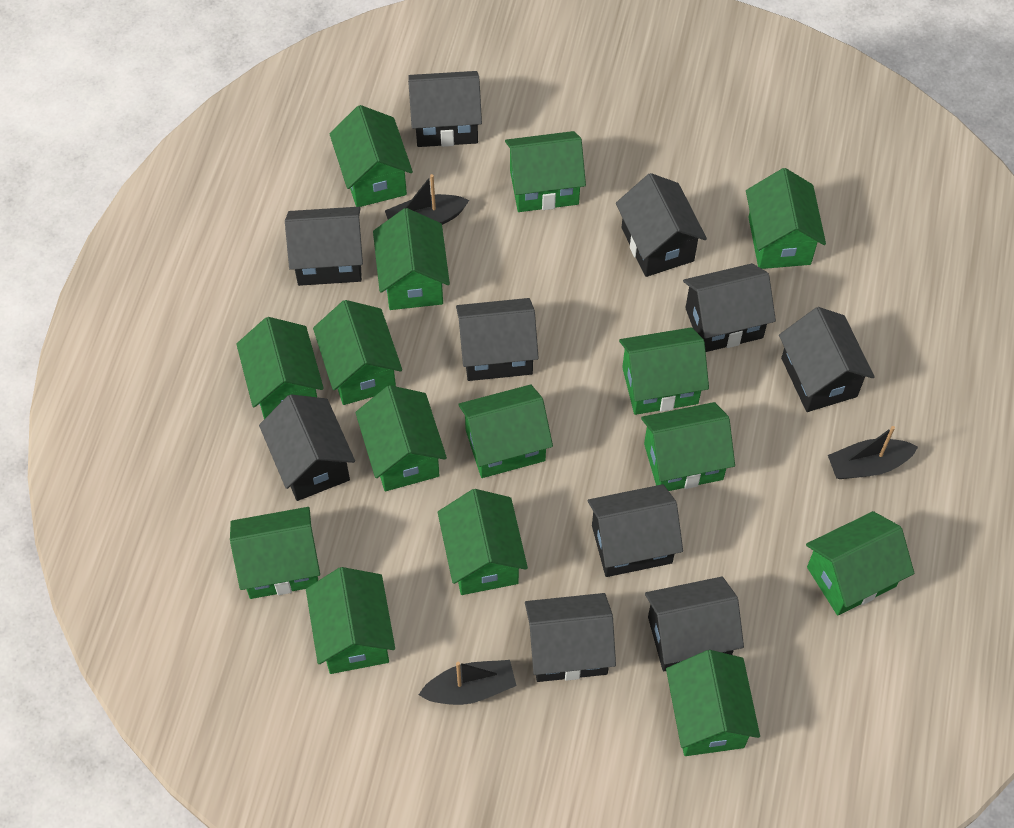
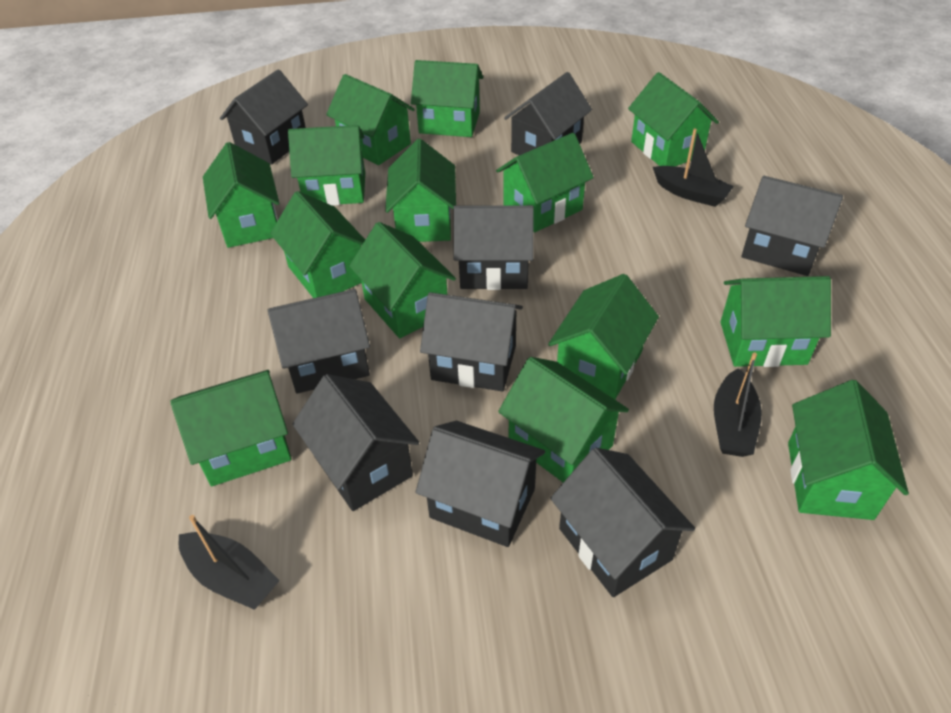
black house: [259,395,355,501] [285,207,363,286] [408,71,482,147] [456,298,539,381] [525,593,616,682] [588,484,683,577] [616,173,707,277] [645,577,744,671] [683,263,776,352] [779,307,875,412] = 10 -> [220,70,308,165] [268,289,370,394] [292,374,419,511] [415,421,545,547] [420,292,523,392] [453,205,534,290] [504,72,592,155] [550,448,695,597] [741,176,843,276] = 9
green house: [230,507,320,599] [236,317,324,419] [306,567,395,674] [313,300,402,405] [330,105,413,207] [355,385,447,491] [373,208,450,310] [438,489,528,595] [458,385,553,478] [505,131,586,212] [619,327,709,415] [641,402,735,491] [666,650,760,756] [746,168,826,269] [806,511,914,615] = 15 -> [170,370,291,486] [203,142,279,248] [270,191,365,298] [288,125,365,206] [326,74,415,165] [349,222,456,338] [385,139,456,242] [411,60,483,137] [496,133,594,233] [498,357,629,482] [548,274,659,399] [628,72,719,166] [720,276,831,367] [788,380,909,520] = 14

